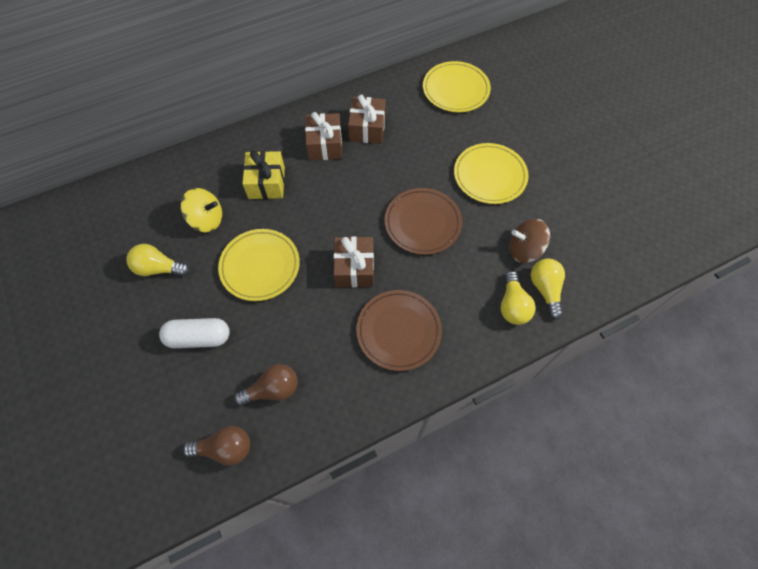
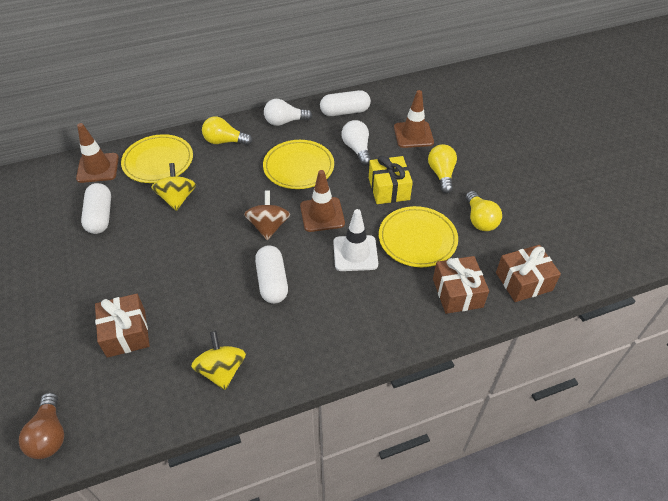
brown light bulb: [183,426,250,466] [234,364,297,406] = 2 -> [19,392,64,459] = 1
brown plate: [356,290,442,371] [385,188,462,255] = 2 -> none = 0
brown traffic cone: none = 0 -> [76,123,119,183] [300,170,345,232] [394,90,434,148] = 3
white capsule: [159,318,230,348] = 1 -> [81,183,111,234] [255,245,288,304] [320,90,371,116] = 3
white light bulb: none = 0 -> [264,99,313,126] [342,120,371,166] = 2
white traffic cone: none = 0 -> [333,209,378,271] = 1
yellow spinning top: [181,188,222,232] = 1 -> [151,163,196,211] [191,331,246,390] = 2

